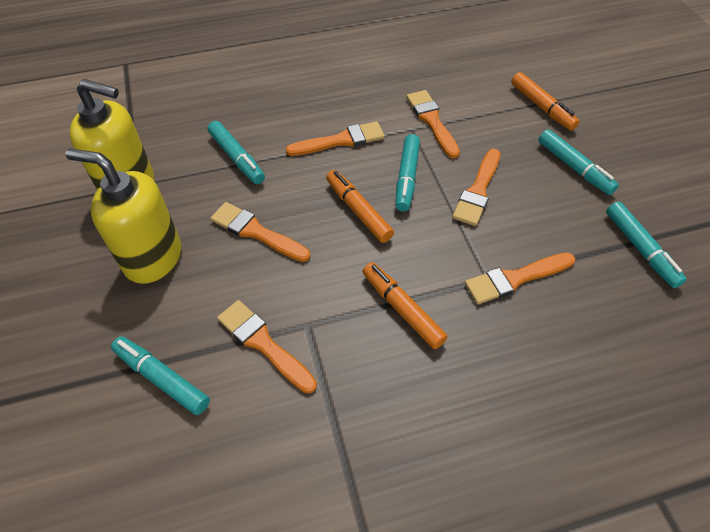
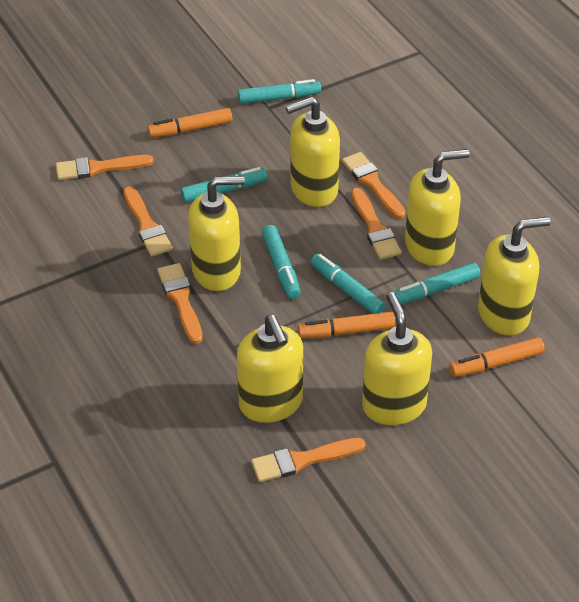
yellow soap dispenser: [66,148,181,284] [70,79,154,190] = 2 -> [188,176,245,291] [237,315,303,423] [286,97,340,207] [362,292,432,425] [405,149,470,266] [478,217,550,335] = 6

